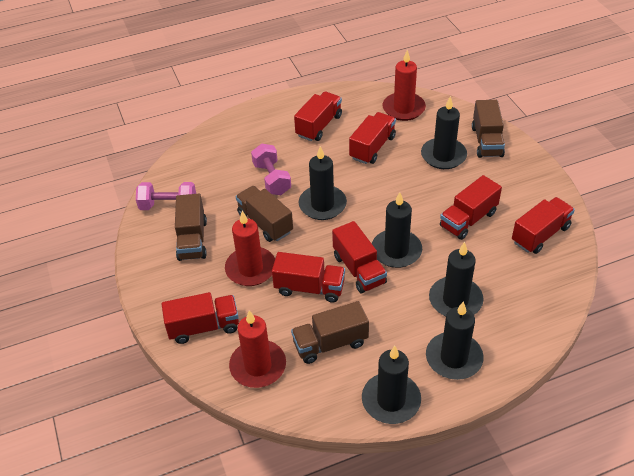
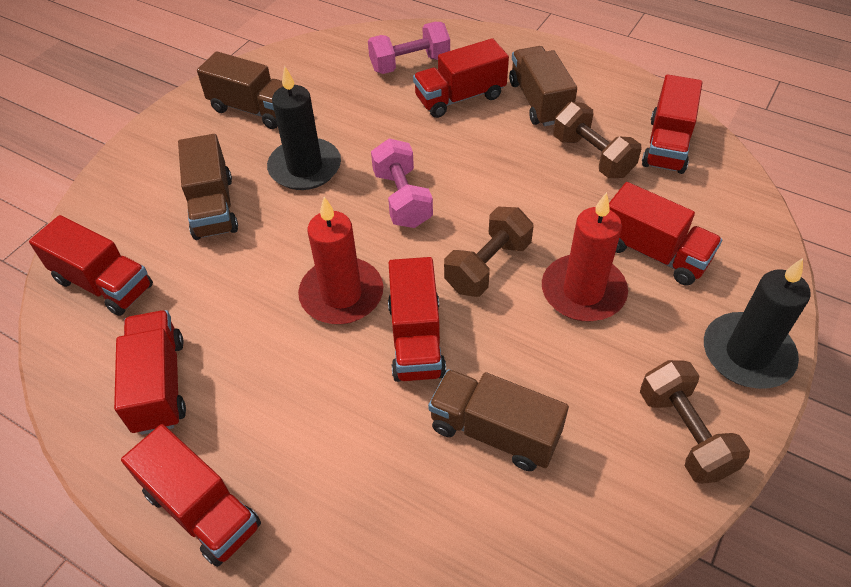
black candle: [299,146,347,220] [362,346,421,424] [372,192,422,268] [421,96,467,169] [426,301,484,380] [429,242,484,316] = 6 -> [267,66,341,190] [704,258,811,389] = 2
brown dumbbell: none = 0 -> [444,207,534,297] [553,102,642,178] [640,360,750,484] = 3
red candle: [225,211,275,286] [229,310,286,388] [383,50,426,121] = 3 -> [298,197,383,324] [542,192,628,321] = 2

